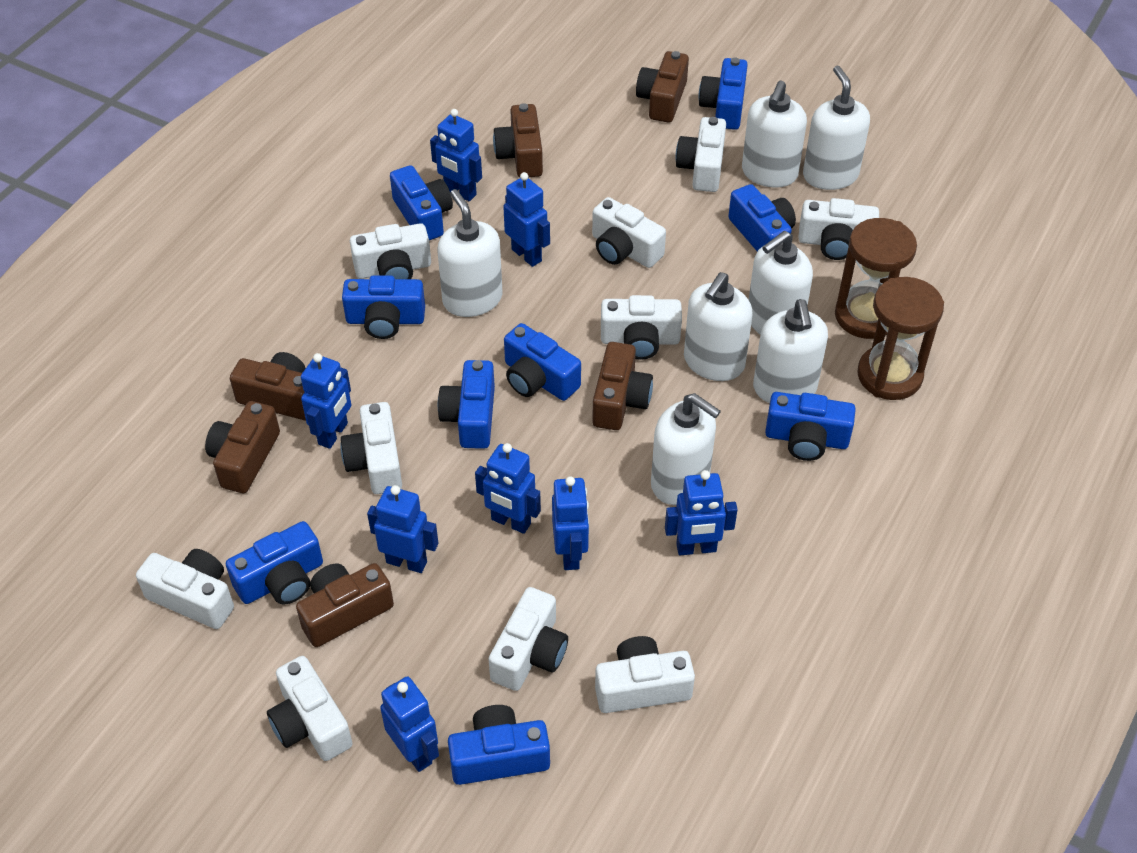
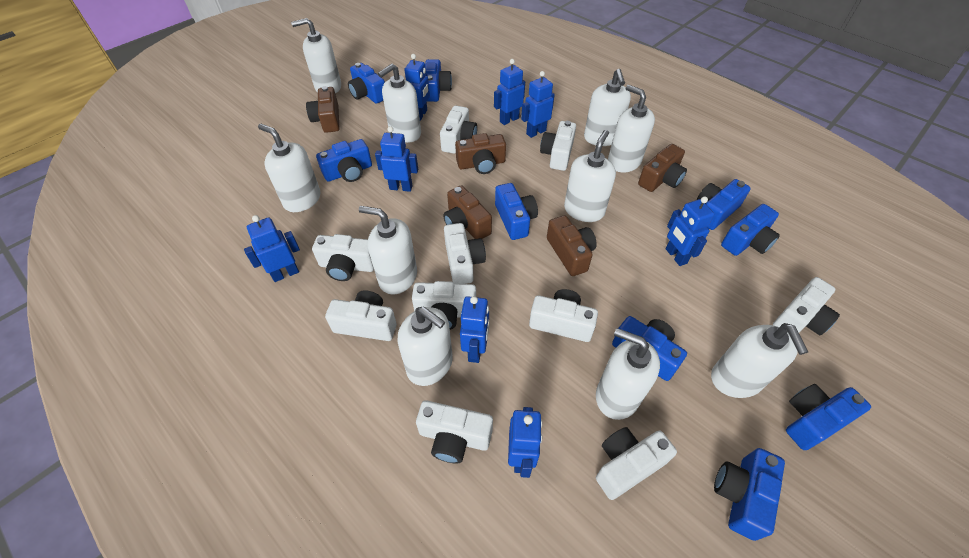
brown camera: [205,401,280,493] [230,352,306,421] [296,563,394,647] [493,103,543,177] [592,342,653,430] [636,51,689,123] = 6 -> [306,86,339,133] [443,185,492,239] [455,133,506,174] [547,215,597,276] [638,144,687,192] = 5
brown hourglass: [835,218,917,339] [857,277,944,400] = 2 -> none = 0
white soap dispenser: [437,189,502,317] [651,393,721,505] [684,272,753,381] [742,81,807,188] [749,230,813,334] [753,299,828,403] [803,66,870,190] = 7 -> [258,124,320,212] [291,18,341,94] [359,206,417,295] [378,64,421,143] [397,307,453,386] [564,130,616,222] [584,69,631,146] [596,328,660,420] [608,85,655,172] [711,323,808,398] = 10

